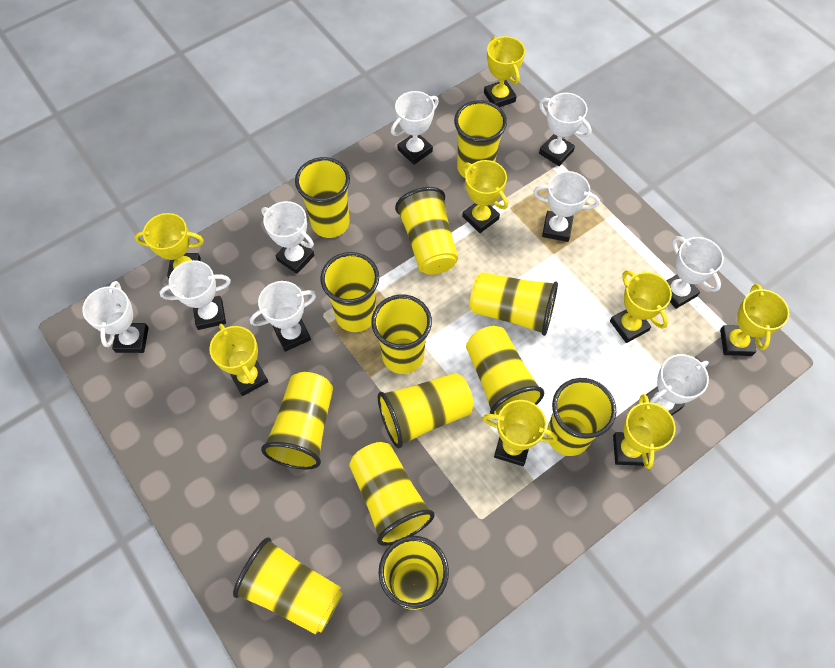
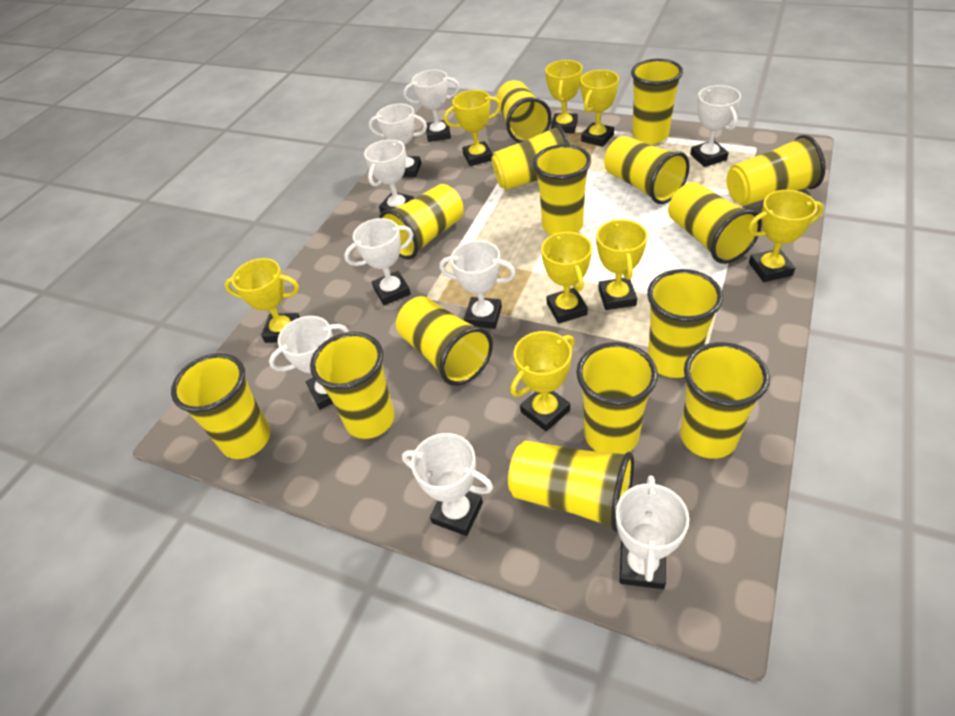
yellow cup: [233,537,343,634] [261,372,333,469] [295,157,350,238] [320,252,379,332] [349,442,434,546] [371,295,432,374] [378,373,474,448] [379,536,449,610] [395,187,458,275] [454,100,507,178] [466,326,544,420] [470,272,558,336] [547,378,616,456] = 13 -> [171,353,270,459] [310,332,395,439] [379,184,463,259] [396,296,493,386] [491,125,570,190] [496,80,551,143] [508,441,634,532] [533,144,591,235] [576,342,658,454] [604,136,689,204] [631,59,683,144] [647,269,723,378] [668,182,762,264] [680,342,770,459] [727,135,826,206] = 15

